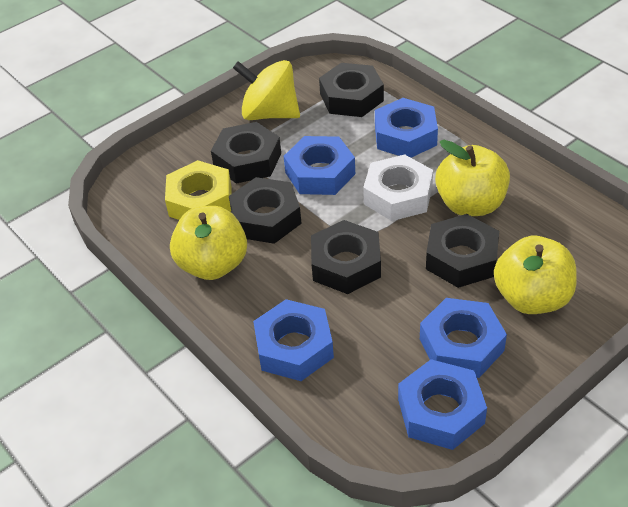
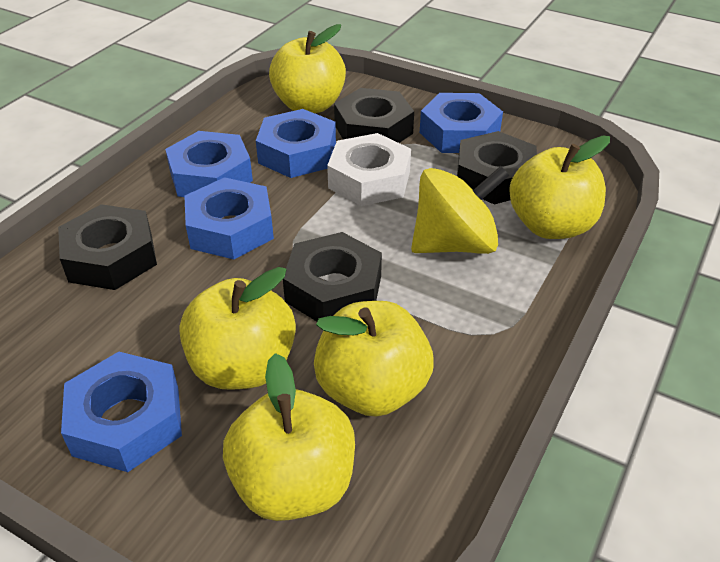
black nut: [211,122,281,184] [229,177,302,244] [311,220,381,294] [319,63,384,117] [426,214,499,288] = 5 -> [58,204,157,290] [283,232,382,321] [334,88,414,143] [457,131,537,204] = 4
yellow apple: [170,206,247,280] [435,140,510,216] [494,236,577,314] = 3 -> [179,267,296,390] [223,353,355,521] [269,24,346,113] [314,301,434,417] [509,136,610,239] = 5
yellow nut: [165,160,232,220] = 1 -> none = 0

